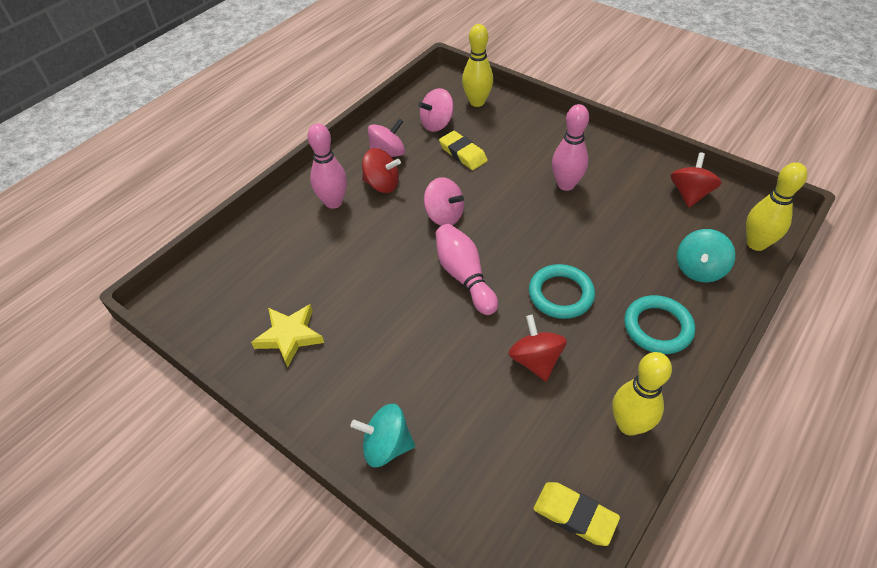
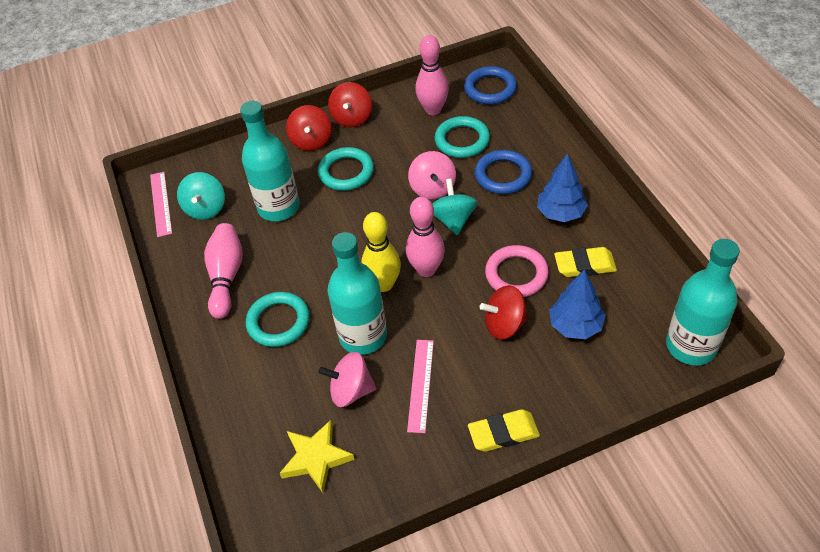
blue ring: none = 0 -> [464,66,517,105] [474,150,532,194] = 2
blue tree: none = 0 -> [537,153,588,222] [549,270,606,339] = 2
pink ring: none = 0 -> [485,245,549,297] = 1
pink ruler: none = 0 -> [150,172,172,237] [407,340,434,433] = 2
pink spinning top: [368,118,405,157] [418,88,454,132] [424,177,464,226] = 3 -> [318,352,376,407] [408,151,456,199] = 2
turquoise bottle: none = 0 -> [240,101,299,221] [327,232,387,355] [666,239,740,366] = 3
turquoise ring: [529,264,595,319] [624,295,695,354] = 2 -> [246,292,310,347] [318,147,374,191] [434,116,490,158] = 3
yellow bowling pin: [462,24,493,107] [612,352,672,436] [746,162,807,251] = 3 -> [361,212,401,292] = 1

